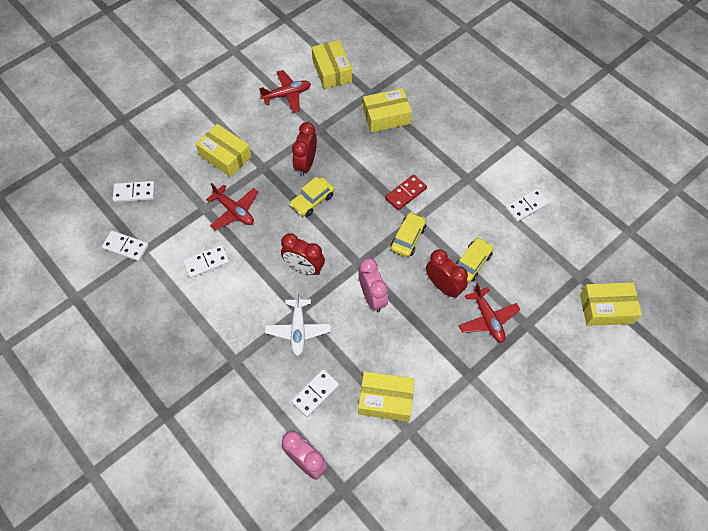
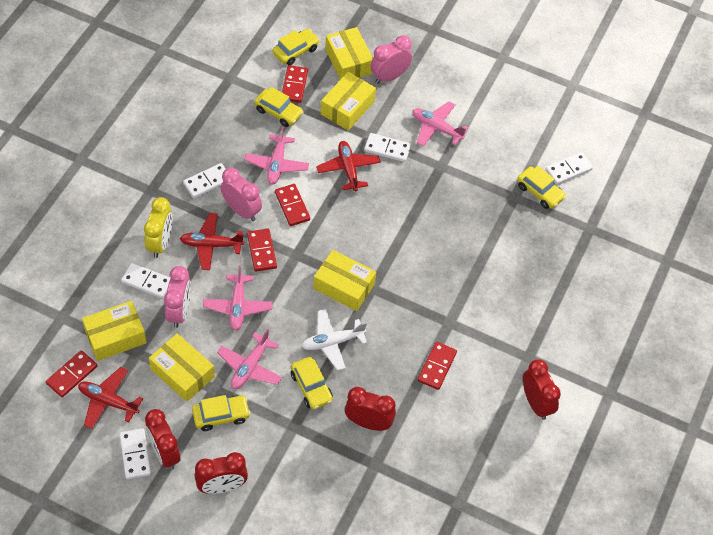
pink clock: [281,431,327,480] [358,258,388,312] = 2 -> [164,266,191,328] [220,168,262,221] [371,35,412,84] = 3
pink plane: none = 0 -> [203,265,273,331] [217,329,282,389] [244,126,309,184] [412,102,468,147] = 4
red clock: [281,233,325,275] [292,122,317,176] [426,249,468,298] = 3 -> [145,409,180,470] [195,452,248,494] [345,387,396,431] [523,359,561,420] = 4
red domino: [385,175,427,210] = 1 -> [46,350,98,397] [247,229,277,272] [275,184,310,226] [282,65,308,103] [418,342,457,390] = 5
yellow car: [290,177,334,217] [391,212,426,257] [456,237,493,282] = 3 -> [192,395,250,431] [254,87,304,127] [272,29,319,65] [291,357,333,410] [517,166,566,209] = 5
yellow clock: none = 0 -> [144,197,173,258] = 1

